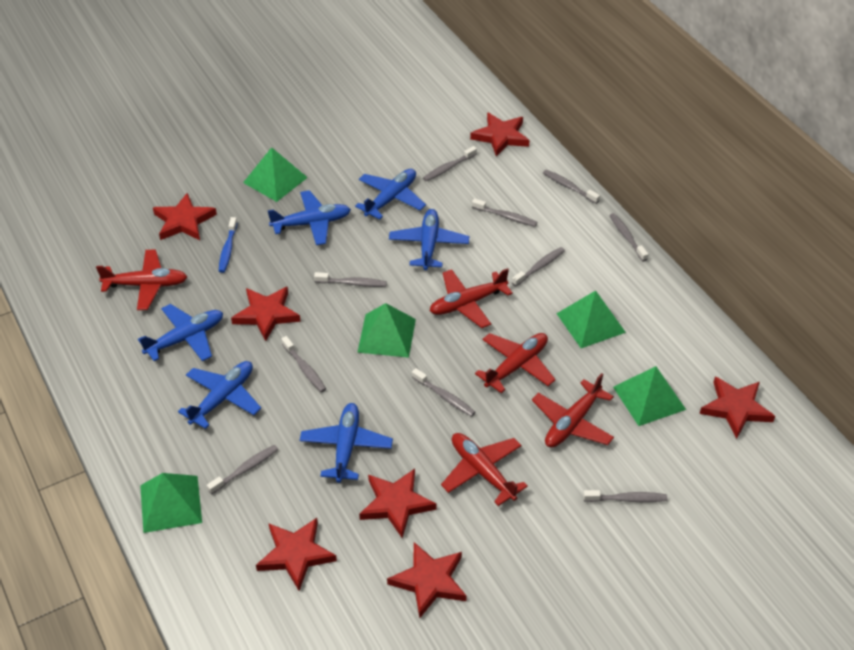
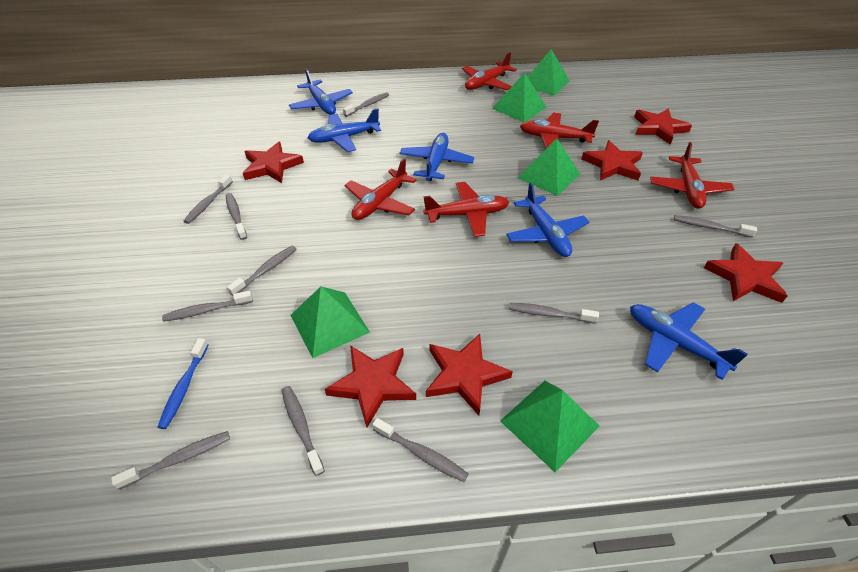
blue plane: [138,304,223,362] [178,361,261,429] [267,190,351,245] [300,403,393,483] [355,169,426,219] [389,209,469,270] = 6 -> [289,69,353,115] [308,108,381,152] [400,133,474,181] [506,183,589,257] [630,302,748,380] = 5
red star: [153,193,217,240] [231,287,301,341] [256,518,337,591] [359,469,437,538] [387,542,467,619] [470,113,530,157] [700,376,775,439] = 7 -> [243,142,304,183] [325,345,416,427] [426,334,513,415] [581,140,643,180] [634,108,692,145] [704,243,788,303] = 6

